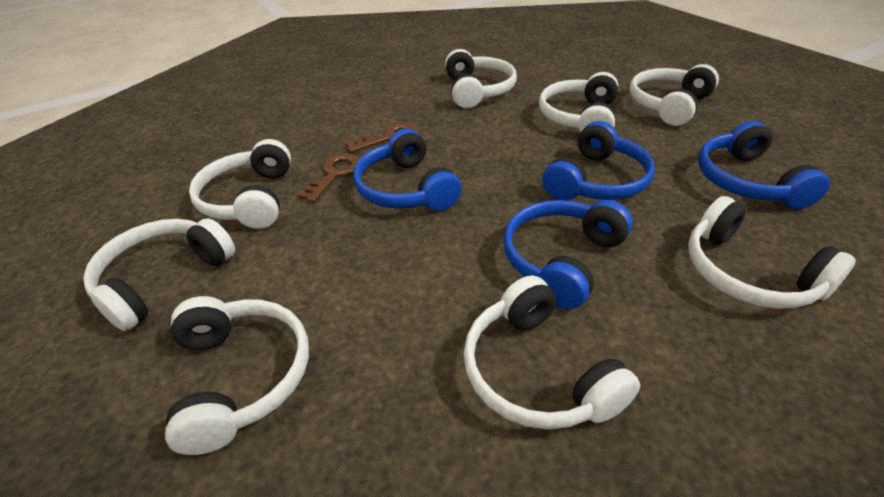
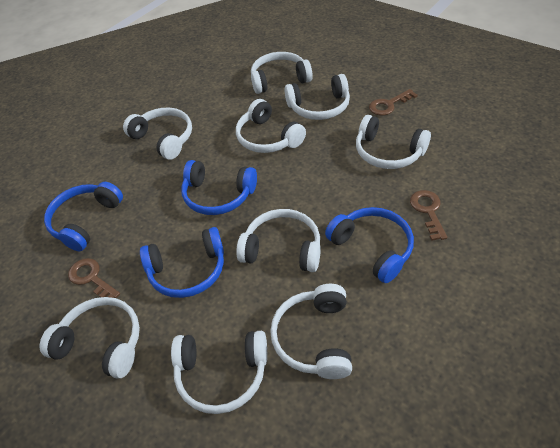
brown key: [297,153,360,203] [345,123,419,153] = 2 -> [68,258,120,298] [369,89,418,116] [410,190,447,241] = 3
white headphones: [83,218,235,331] [165,296,309,455] [189,139,291,229] [445,49,517,108] [464,275,640,430] [539,72,618,132] [630,64,719,126] [688,196,856,309] = 8 -> [40,297,140,379] [123,108,192,160] [171,331,267,414] [236,99,306,153] [236,209,321,272] [251,52,313,94] [270,284,352,379] [284,74,350,120] [356,115,431,169] = 9

